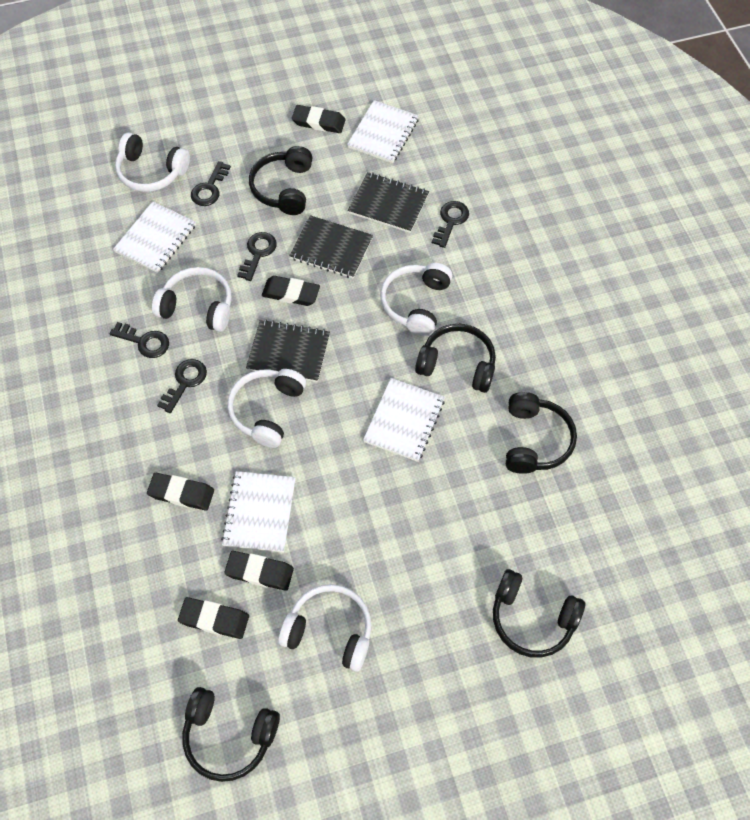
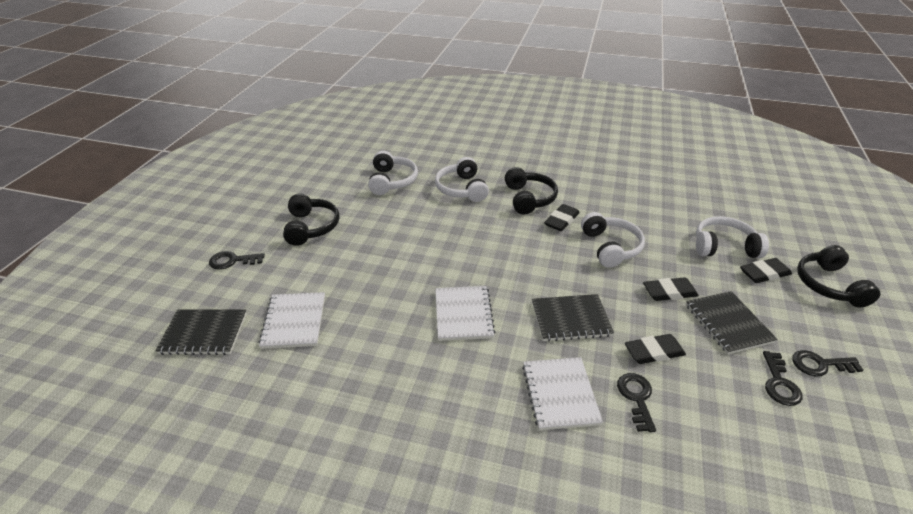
black eraser: [147,473,214,511] [178,597,249,639] [224,551,294,591] [262,276,320,306] [292,105,345,133] = 5 -> [544,204,580,231] [625,334,686,364] [643,277,699,301] [740,258,792,283] = 4
black headphones: [182,687,280,782] [249,146,313,215] [415,324,496,393] [493,569,585,658] [506,392,577,474] = 5 -> [283,194,340,246] [505,167,558,214] [797,245,881,308] = 3
black key: [110,322,169,358] [157,359,207,413] [191,161,231,206] [237,232,277,281] [432,201,469,248] = 5 -> [209,251,265,270] [617,373,656,432] [763,351,802,406] [792,350,863,377] = 4
white headphones: [115,132,190,192] [152,267,232,332] [227,369,306,448] [278,584,371,672] [380,263,452,336] = 5 -> [368,151,418,195] [435,157,489,202] [581,212,645,268] [696,216,769,258] = 4
white notebook: [113,201,196,273] [221,471,296,553] [347,100,419,163] [363,378,445,462] = 4 -> [258,292,325,349] [435,286,495,341] [522,357,603,430] = 3

